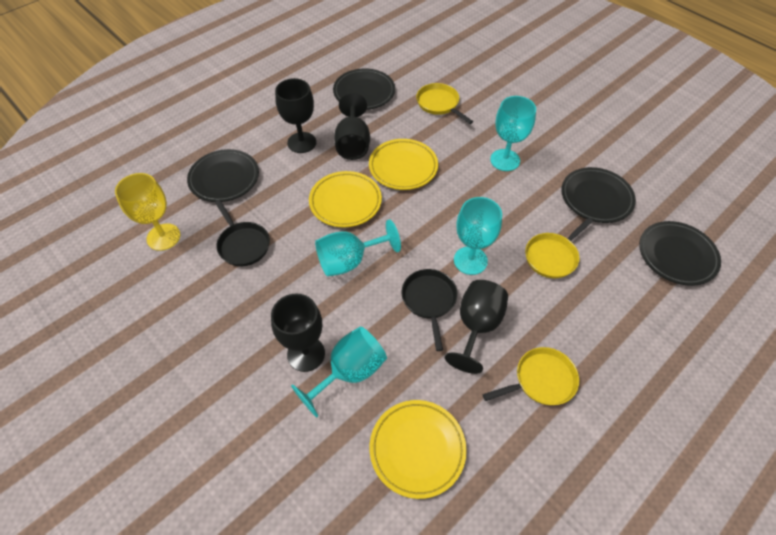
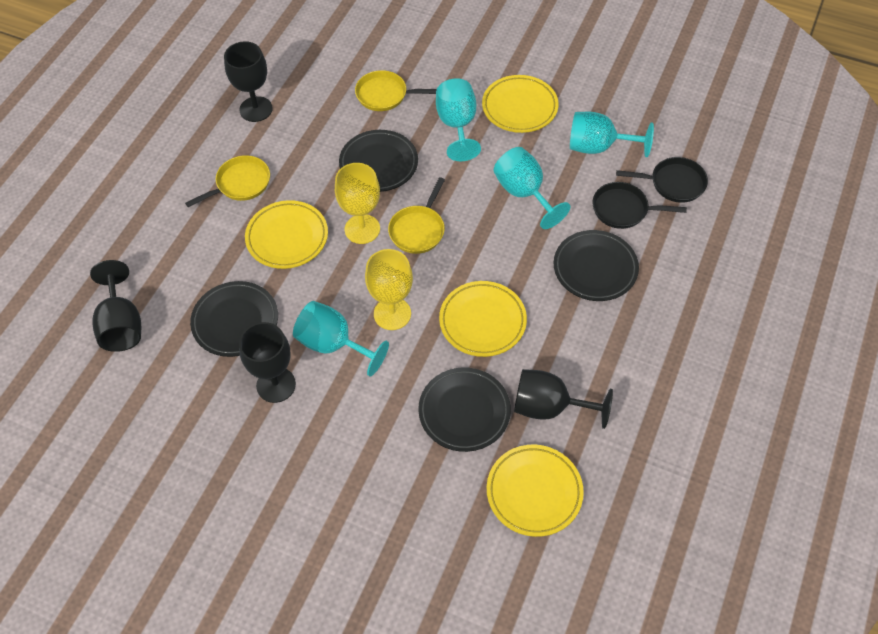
yellow goblet: [115,173,181,251] = 1 -> [335,163,380,244] [365,249,413,330] = 2
yellow plate: [309,171,382,227] [369,139,438,190] [370,400,467,499] = 3 -> [245,200,328,269] [439,281,527,357] [482,75,559,133] [487,445,584,537] = 4

